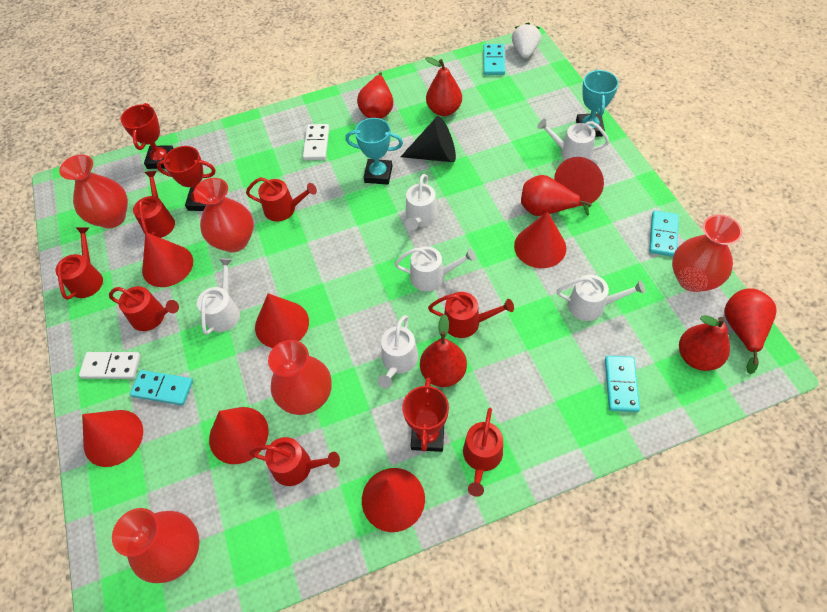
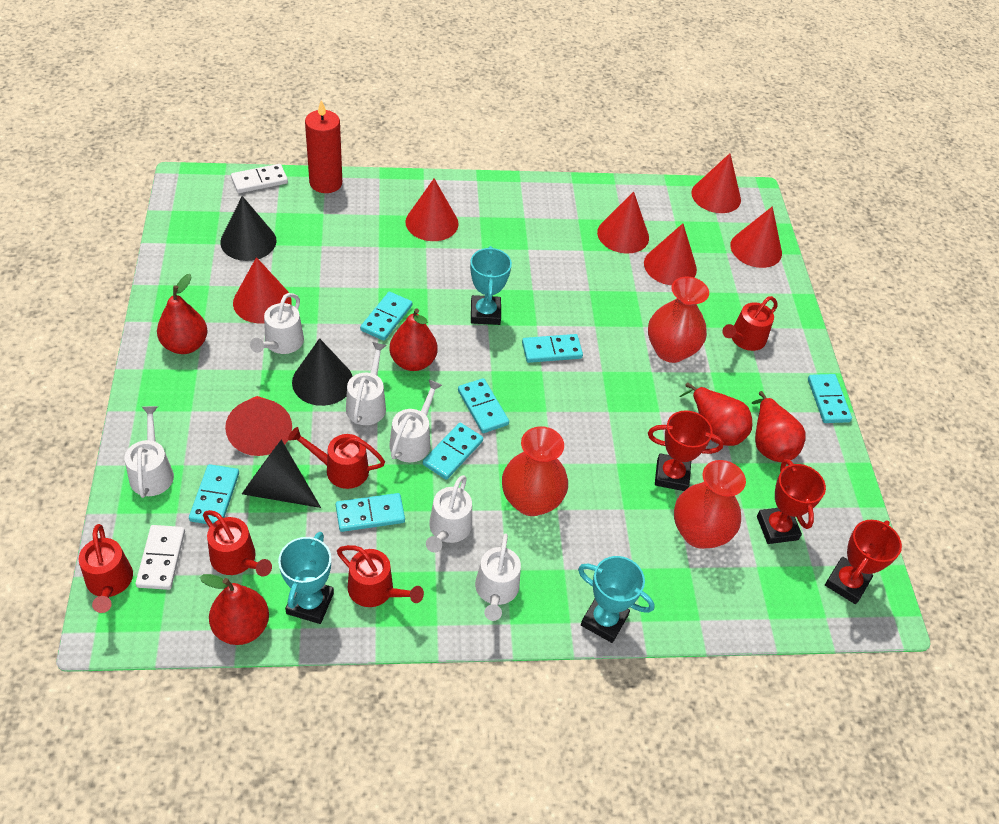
black cone: [401,116,456,162] = 1 -> [220,196,277,261] [242,439,321,508] [292,338,353,406] = 3
red candle: none = 0 -> [305,100,342,193] = 1
red pear: [357,72,393,119] [420,314,467,387] [425,57,462,116] [521,175,592,216] [679,315,730,371] [724,288,777,374] = 6 -> [157,274,208,354] [200,574,269,645] [390,308,437,371] [679,383,752,446] [751,391,806,462] = 5
red vase: [59,155,128,228] [112,508,200,583] [193,178,254,252] [268,340,332,415] [672,214,742,292] = 5 -> [502,426,568,516] [648,276,709,363] [674,460,746,549] = 3
red watering can: [55,227,103,300] [109,286,179,331] [133,171,175,238] [246,177,317,221] [249,437,340,486] [428,292,514,338] [463,408,503,497] = 7 -> [79,524,133,613] [203,510,272,576] [288,427,385,489] [337,545,424,607] [722,296,778,351] = 5
turquoise domino: [130,370,193,405] [483,44,505,75] [605,356,640,412] [649,210,679,257] = 4 -> [189,464,239,524] [336,493,405,532] [360,292,412,341] [423,423,483,480] [458,378,509,433] [522,334,583,363] [808,374,852,423] = 7
turquoise trophy: [345,118,403,185] [576,69,619,137] = 2 -> [278,532,334,624] [470,246,512,325] [578,556,655,643] = 3
white strawberry: [512,23,541,59] = 1 -> none = 0

